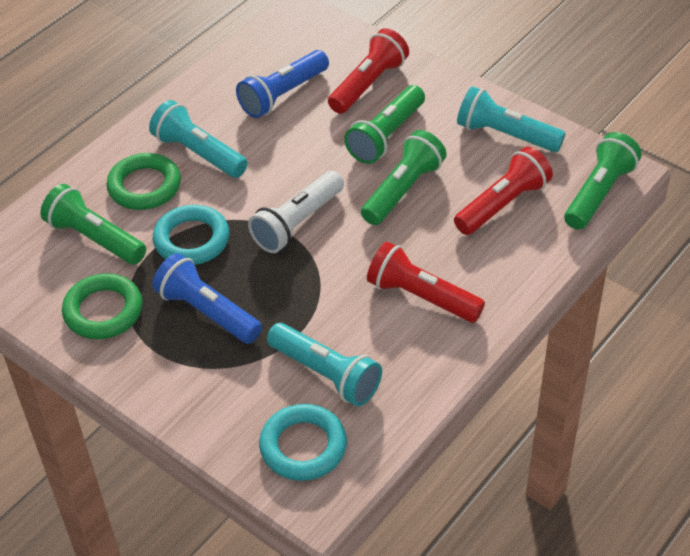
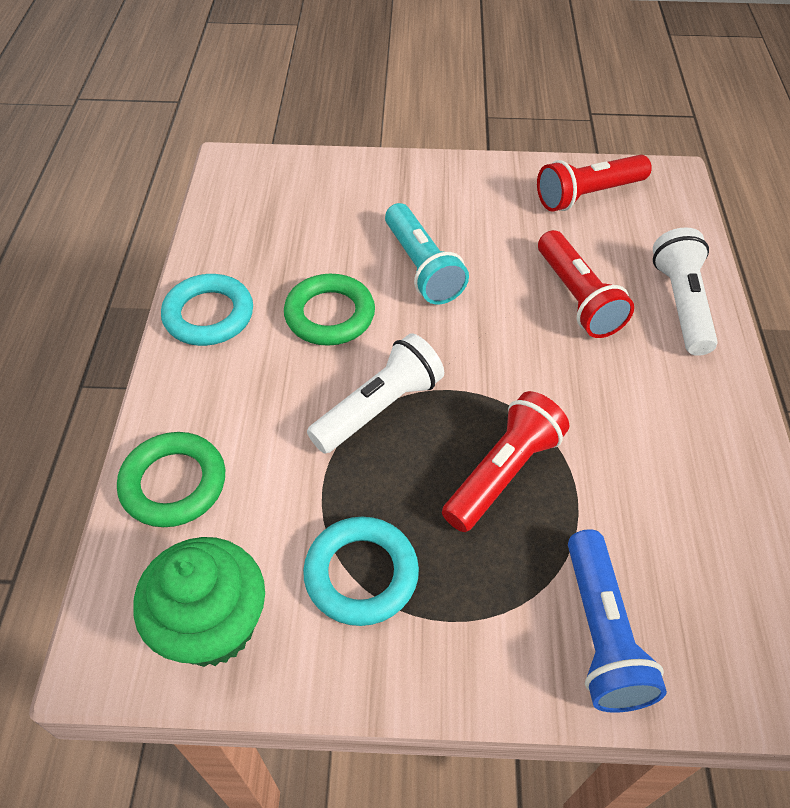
blue flashlight: [152,253,262,344] [236,50,329,118] = 2 -> [568,529,667,713] = 1
green cupcake: none = 0 -> [133,537,265,667] = 1
green flashlight: [40,184,146,265] [344,85,425,164] [361,130,447,225] [564,132,642,230] = 4 -> none = 0
turquoise flashlight: [149,100,248,178] [267,323,382,406] [457,86,566,152] = 3 -> [385,203,469,304] = 1
white flashlight: [248,171,344,253] = 1 -> [307,333,444,454] [653,227,718,356] = 2

